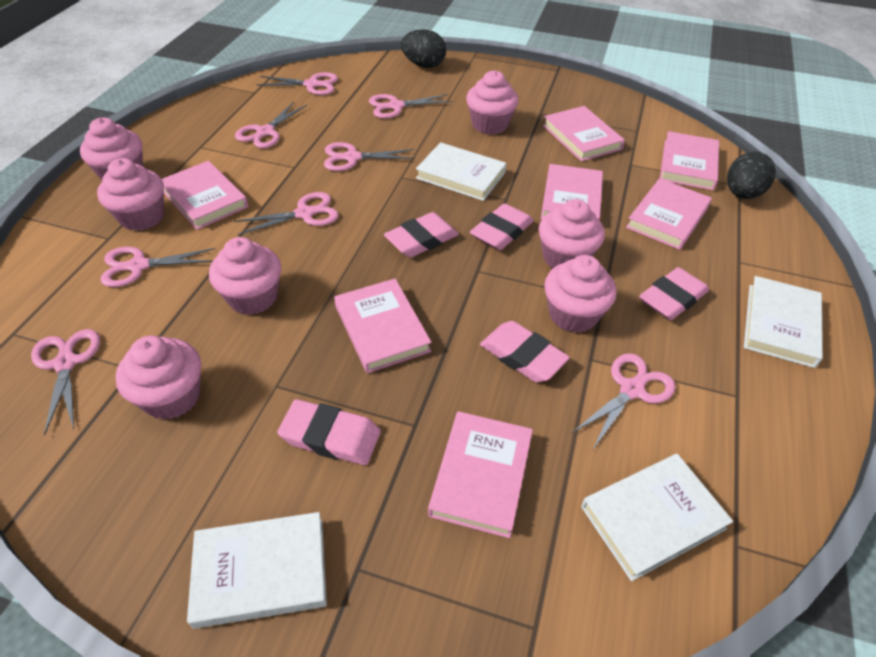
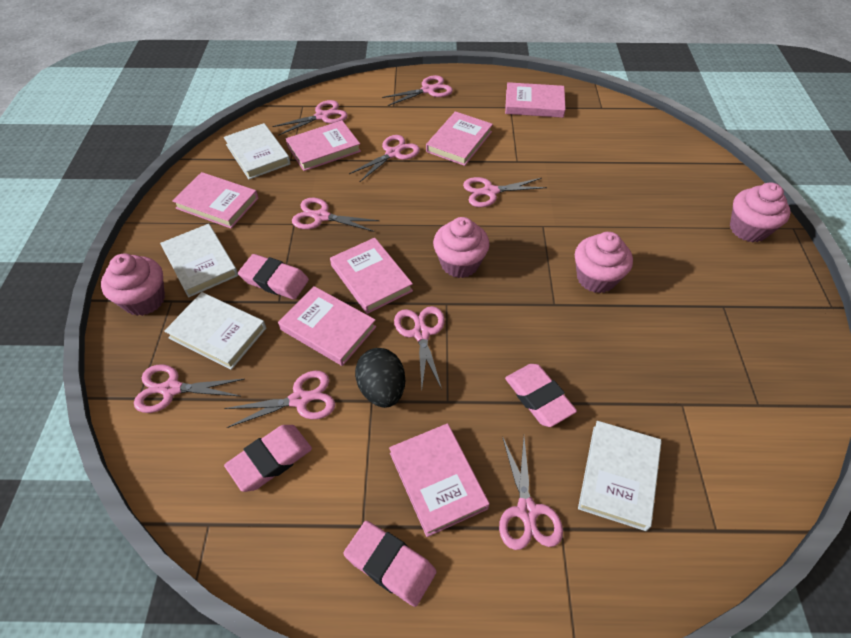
black egg: [401,29,446,68] [727,151,776,199] = 2 -> [355,348,405,408] = 1
pink cupcake: [80,117,143,180] [97,158,164,231] [115,336,201,420] [209,237,281,315] [466,70,518,135] [539,199,605,268] [544,255,617,333] = 7 -> [101,253,165,316] [433,217,490,278] [575,232,633,293] [730,182,791,242] = 4
pink eraser: [277,399,381,465] [384,212,459,257] [470,203,534,250] [480,321,570,382] [639,267,709,320] = 5 -> [224,425,312,492] [238,254,309,300] [343,521,437,607] [505,364,577,427] = 4
pink scissors: [31,329,100,435] [100,247,215,287] [234,192,339,235] [235,102,307,148] [256,72,338,95] [324,142,415,171] [369,94,452,119] [572,353,675,449] = 8 -> [134,364,244,413] [224,371,335,428] [272,100,347,136] [292,198,379,232] [349,135,420,182] [382,75,453,106] [394,306,445,389] [463,177,547,207] [499,436,563,550] = 9

